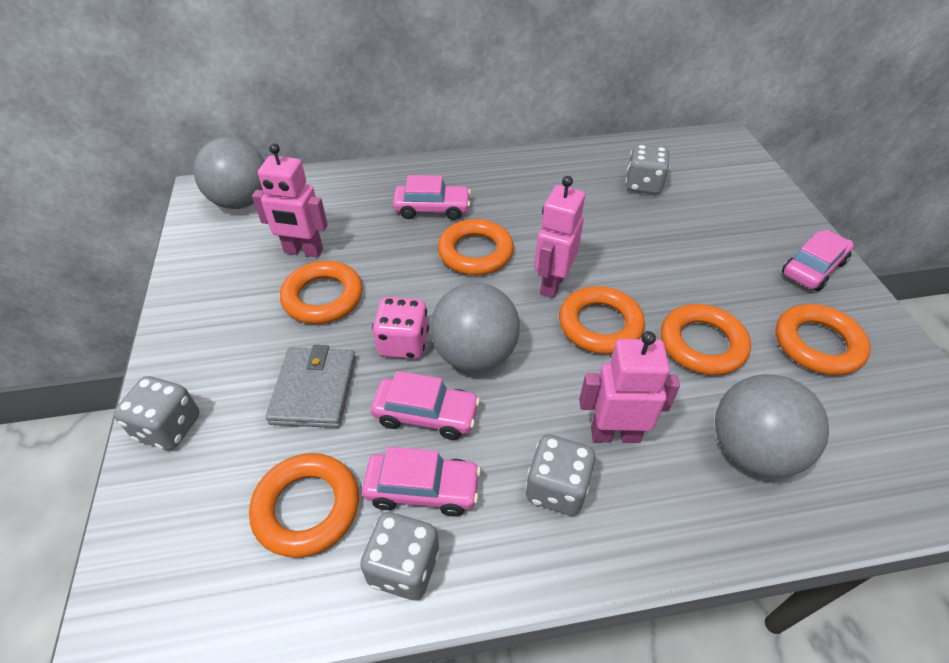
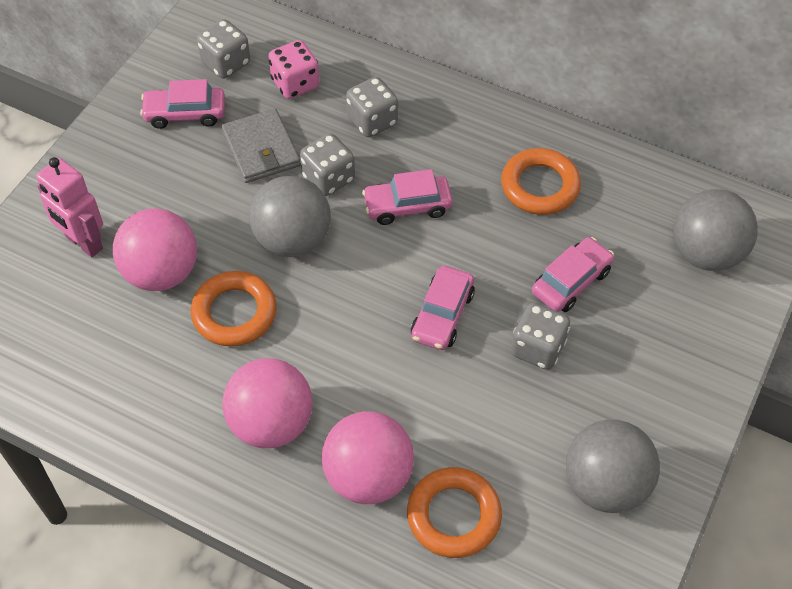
orange ring: [249,453,359,558] [280,261,363,324] [438,219,514,275] [559,286,645,354] [661,304,751,375] [776,304,871,375] = 6 -> [191,271,277,347] [407,467,502,558] [501,148,581,215] = 3
pink ball: none = 0 -> [113,208,197,291] [222,358,313,448] [322,411,414,504] = 3
pink robot: [252,143,328,258] [534,176,585,298] [579,331,680,443] = 3 -> [36,157,103,257] = 1

